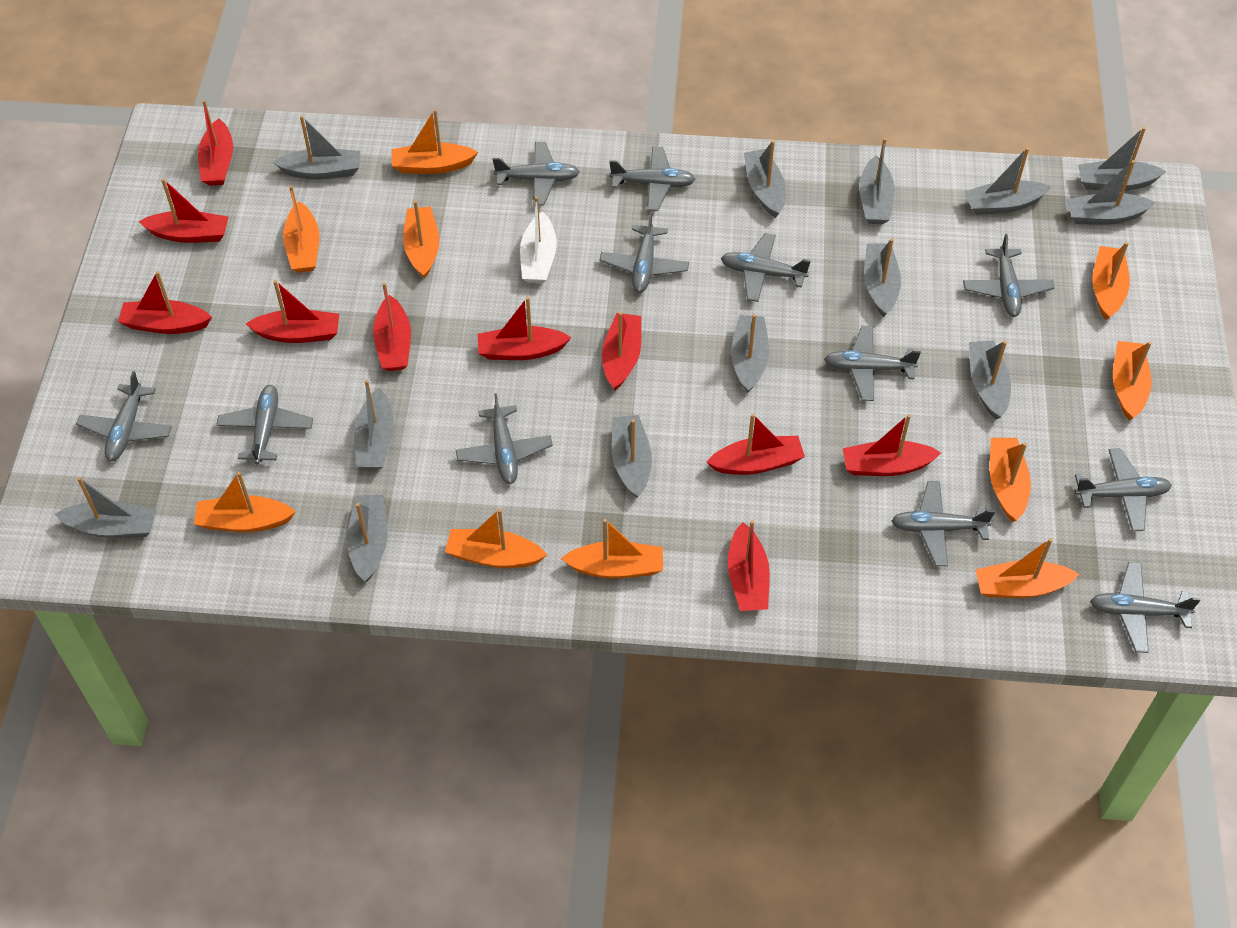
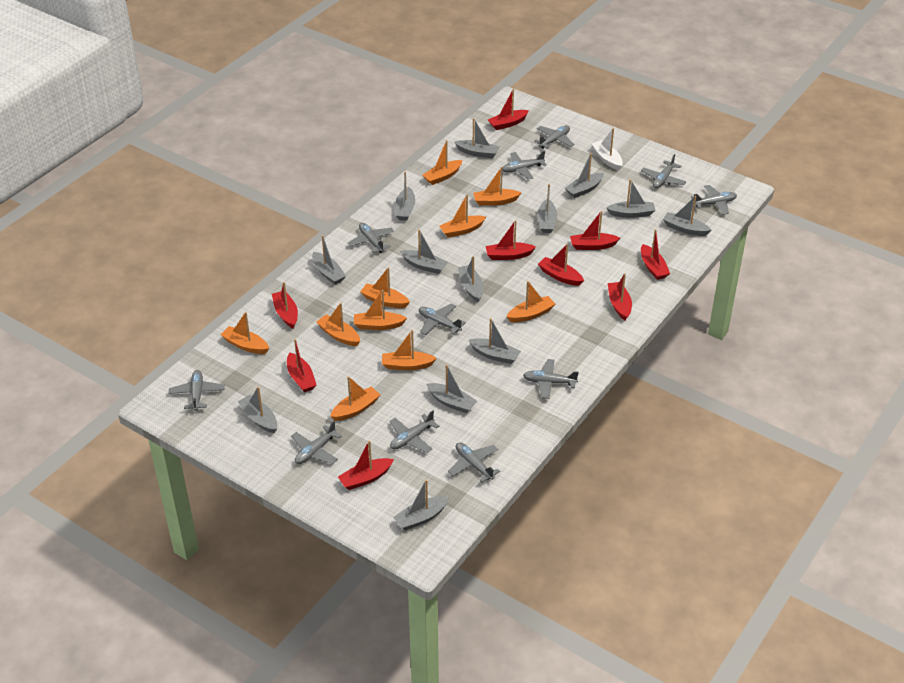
grey plane: [76,371,172,461] [216,385,313,464] [456,393,553,484] [493,142,579,206] [600,212,689,293] [609,146,695,211] [721,233,811,302] [824,326,921,401] [891,481,995,566] [963,234,1055,317] [1074,448,1172,532] [1090,562,1201,653] = 12 -> [169,370,225,411] [291,421,342,464] [348,223,394,253] [390,410,440,453] [419,303,466,335] [448,442,500,482] [503,151,546,180] [523,359,579,399] [534,125,575,149] [641,154,686,188] [691,185,737,215] = 11
red boat: [118,271,212,334] [138,179,229,243] [198,100,233,186] [246,280,339,343] [373,282,411,371] [478,297,572,360] [602,312,641,390] [707,414,805,475] [728,520,770,611] [842,414,941,476] = 10 -> [272,282,298,329] [287,339,316,392] [338,440,394,490] [486,220,536,260] [488,89,529,130] [538,243,584,286] [570,211,620,250] [608,273,632,320] [641,229,670,280] = 9

